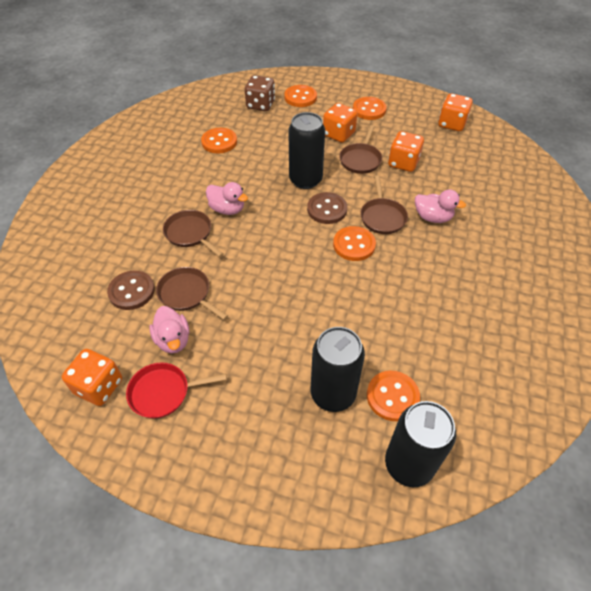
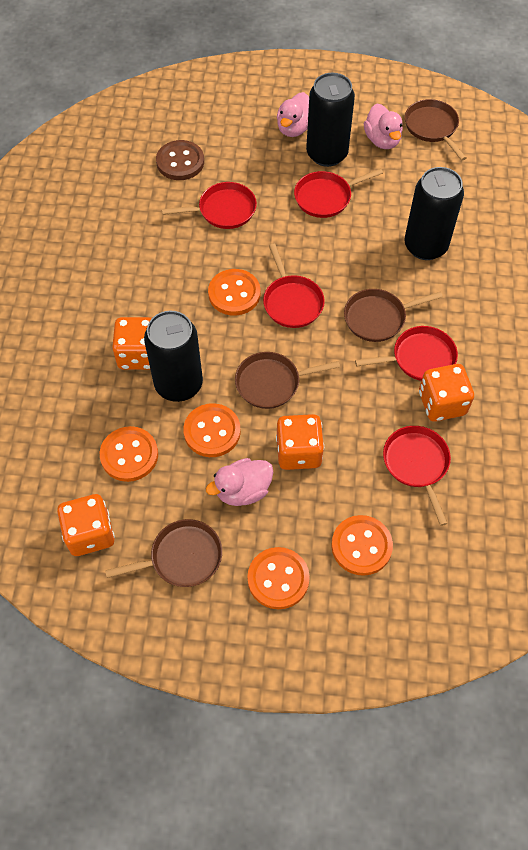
brown button: [107,270,155,310] [307,192,347,224] = 2 -> [156,140,204,180] = 1
brown dice: [245,75,275,111] = 1 -> none = 0
red pan: [126,362,227,419] = 1 -> [162,182,257,229] [263,244,325,328] [294,168,383,218] [355,326,458,381] [383,426,451,526] = 5

